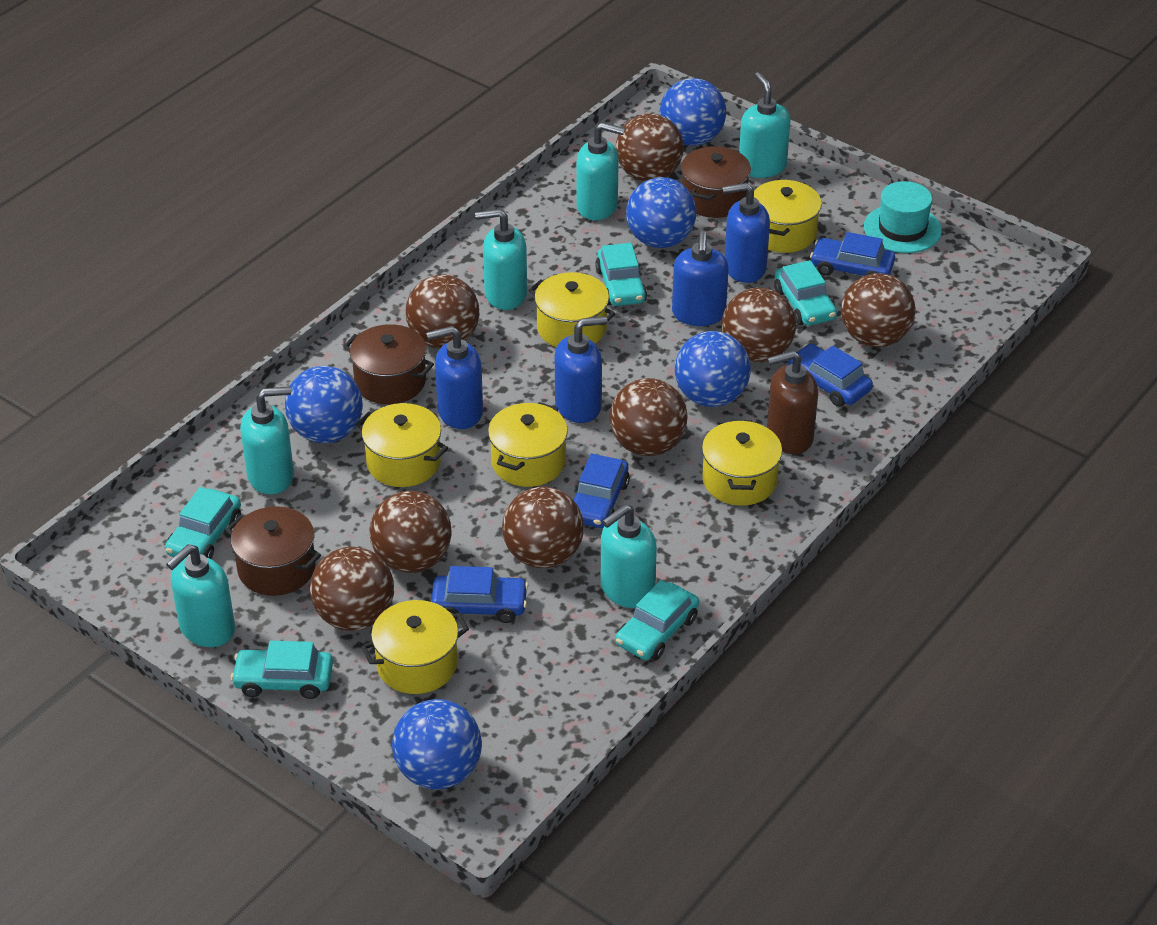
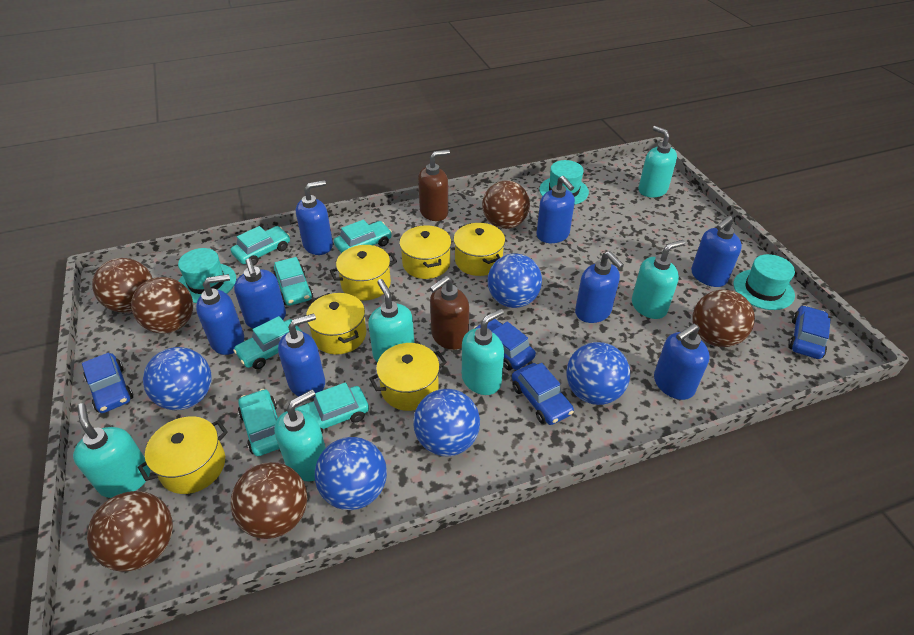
blue soap dispenser: [426,326,483,429] [555,316,608,423] [672,231,729,326] [723,183,770,283] = 4 -> [196,274,244,355] [234,258,286,329] [278,313,325,398] [296,180,333,255] [536,176,575,243] [575,251,624,323] [654,324,710,400] [691,216,742,287] = 8
brown ball: [310,547,394,631] [369,491,452,573] [405,275,479,349] [502,487,584,568] [610,378,688,456] [616,113,684,182] [722,288,796,362] [841,273,915,347] = 8 -> [87,491,173,572] [92,258,152,313] [131,277,193,334] [231,462,307,539] [482,180,530,229] [693,289,755,347] = 6
brown pot: [226,506,321,596] [343,324,434,404] [681,146,751,218] = 3 -> none = 0
brown soap dispenser: [767,350,818,454] = 1 -> [418,150,450,221] [430,276,469,350] = 2
turquoise car: [165,487,241,559] [231,641,333,699] [595,243,647,306] [616,580,699,660] [774,260,837,326] = 5 -> [231,226,290,266] [233,316,301,369] [238,389,280,456] [273,257,313,306] [295,382,369,434] [334,220,392,253] = 6
turquoise hat: [864,181,942,253] = 1 -> [178,248,236,303] [539,160,589,205] [733,254,795,310] = 3

